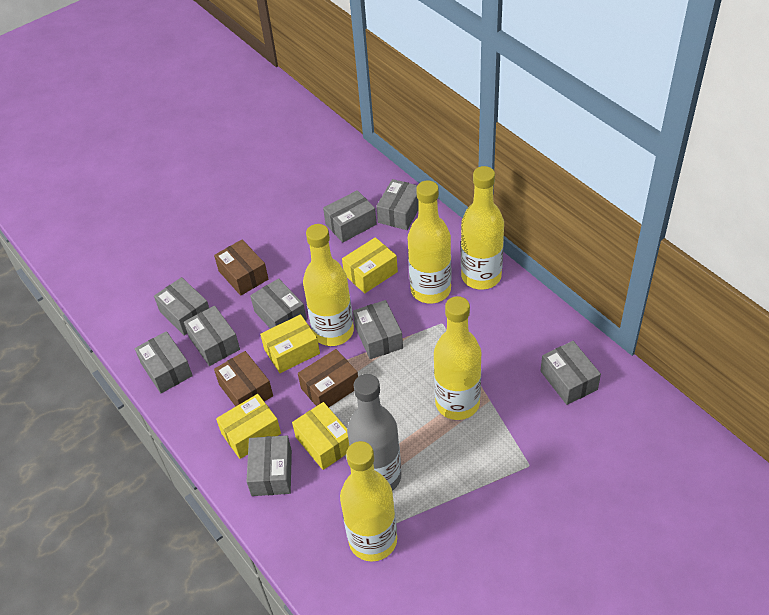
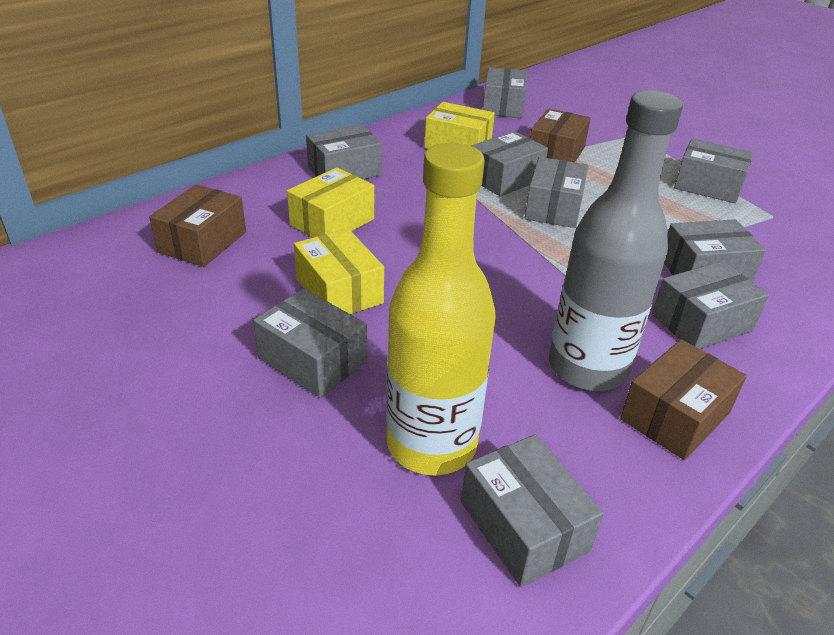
yellow bottle: [303,224,354,346] [340,441,397,562] [408,180,451,303] [434,296,481,420] [461,166,504,290] = 5 -> [386,143,496,475] = 1
yellow box: [216,394,281,459] [260,314,320,373] [292,402,349,470] [342,237,398,293] = 4 -> [287,167,374,238] [294,228,384,314] [424,102,495,149] = 3

